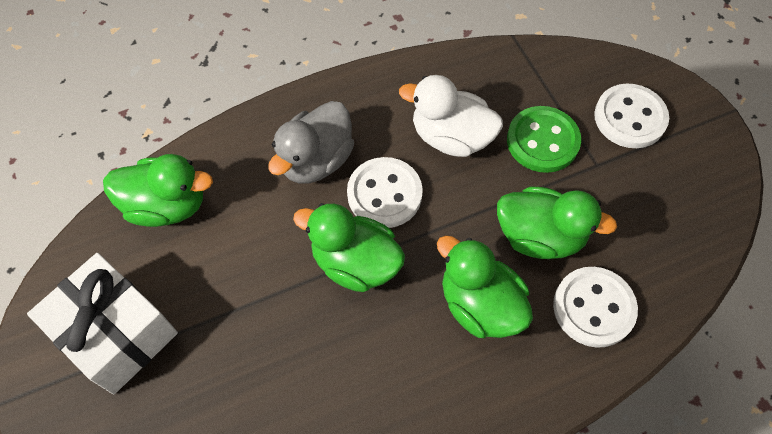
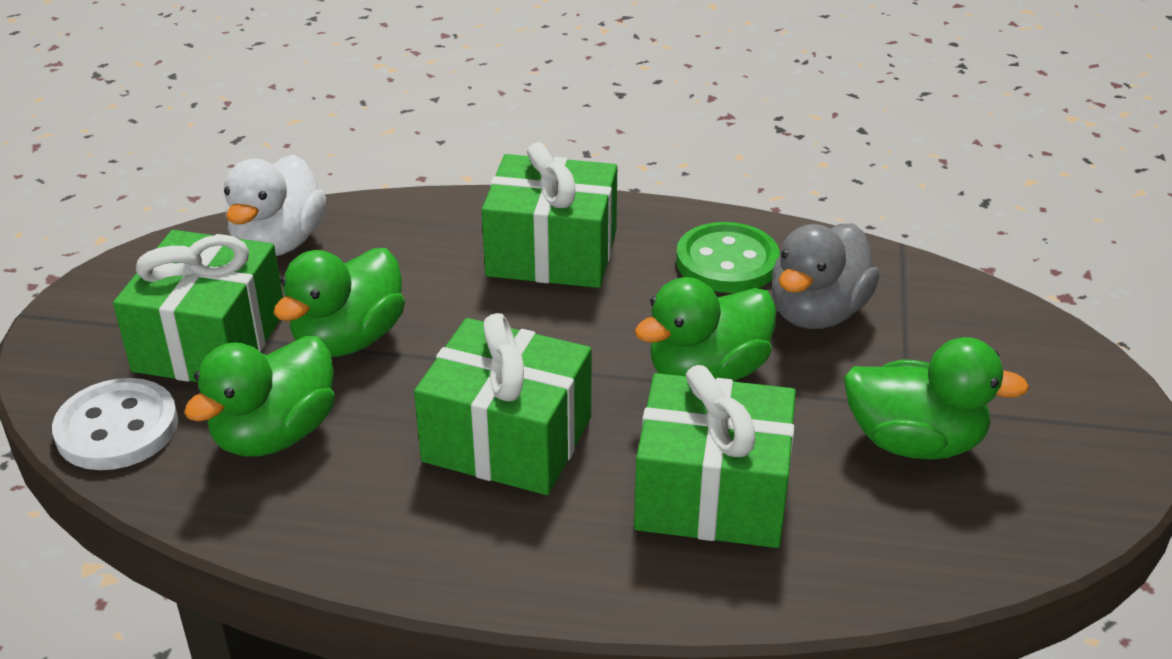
green gift: none = 0 -> [113,230,283,382] [414,313,592,495] [482,142,617,288] [634,365,796,548] = 4
white button: [347,157,423,228] [553,267,638,348] [594,84,669,148] = 3 -> [52,378,178,470] = 1
white gift: [27,253,178,394] = 1 -> none = 0

